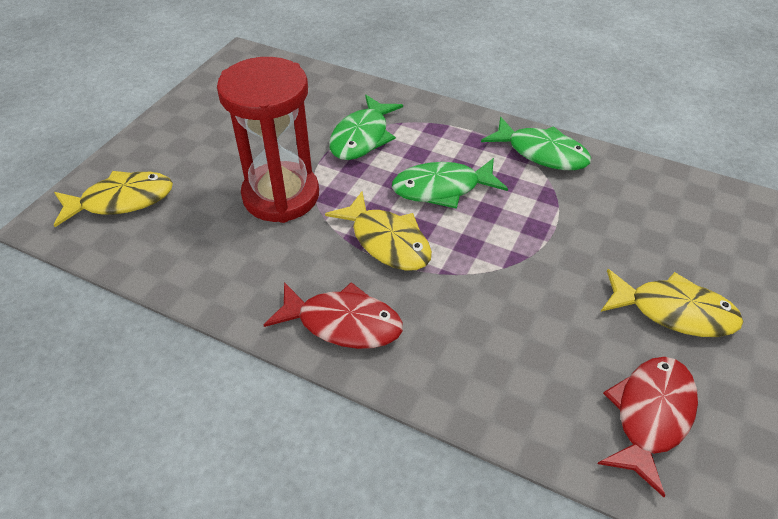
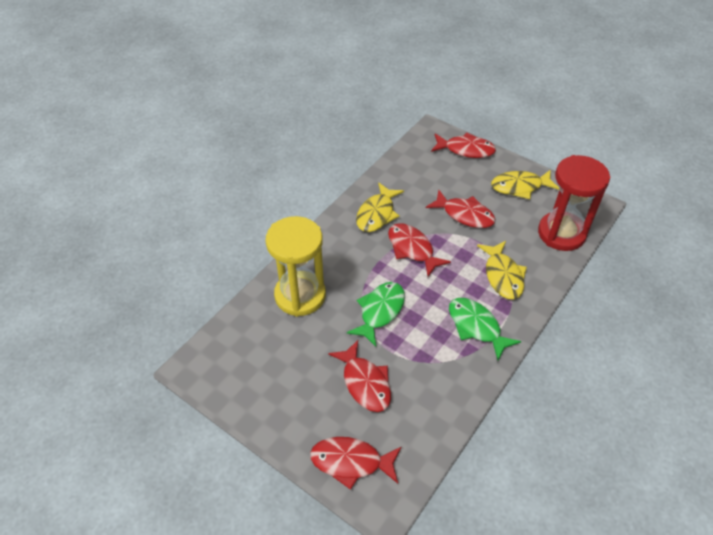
green fish: [329,95,403,160] [392,158,508,209] [481,117,591,170] = 3 -> [347,282,405,347] [449,298,521,360] = 2
red fish: [264,282,403,349] [598,357,698,497] = 2 -> [310,437,402,490] [328,340,391,412] [388,223,451,277] [426,190,496,228] [431,132,496,158] = 5
yellow hourglass: none = 0 -> [266,216,326,317] = 1

